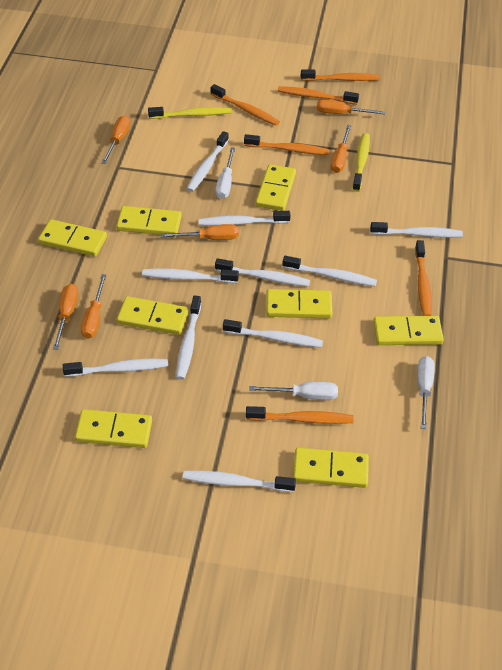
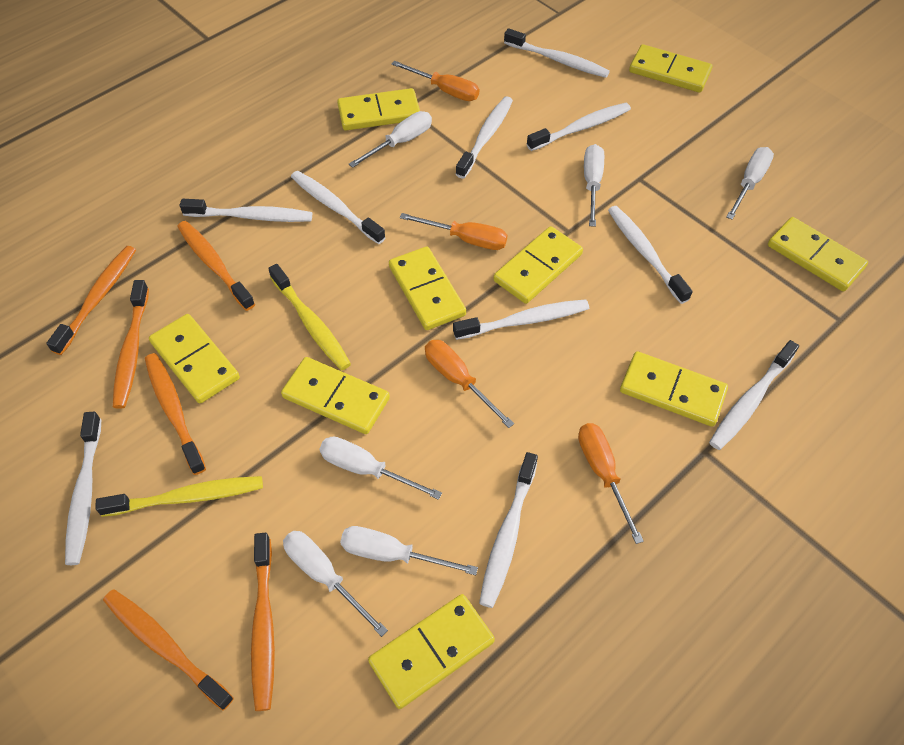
orange screwdriver: [53,284,78,350] [81,274,107,339] [101,116,130,164] [161,224,239,240] [317,99,386,115] [330,125,352,173] = 6 -> [392,61,479,101] [400,213,507,250] [425,340,514,428] [578,423,644,544] = 4
white screwdriver: [216,147,235,199] [249,382,338,400] [417,356,435,429] = 3 -> [283,531,388,637] [319,436,442,500] [340,526,478,575] [349,111,432,168] [584,144,604,227] [726,147,774,220] = 6
yellow domino: [38,219,107,256] [75,409,152,448] [116,206,181,235] [117,296,189,335] [256,164,296,211] [266,289,332,319] [293,447,369,488] [373,316,444,345] = 8 -> [149,314,240,403] [281,357,390,434] [337,88,420,130] [368,594,495,709] [389,246,466,330] [494,226,583,304] [620,351,728,427] [629,44,712,93] [768,217,868,291] = 9

